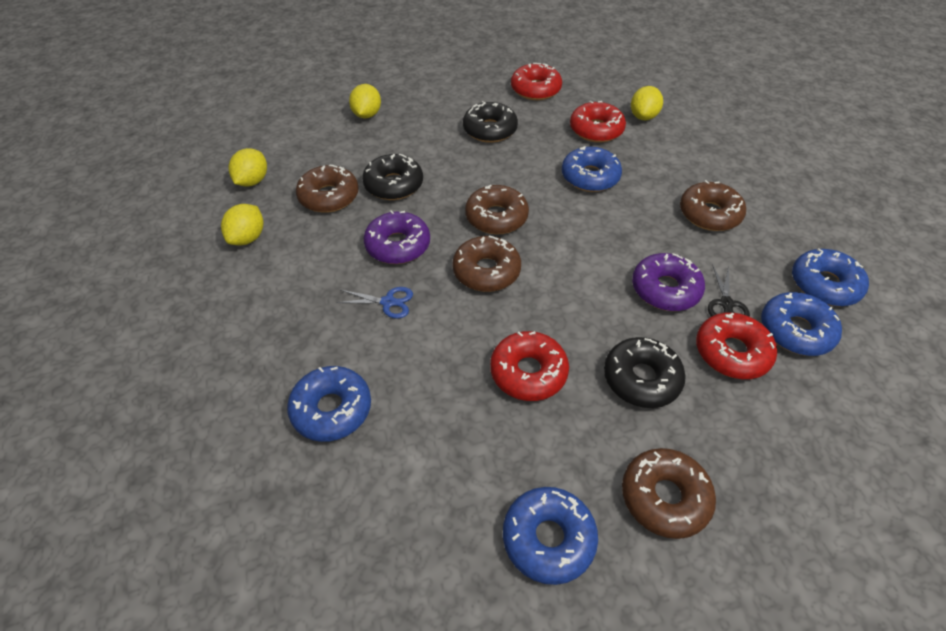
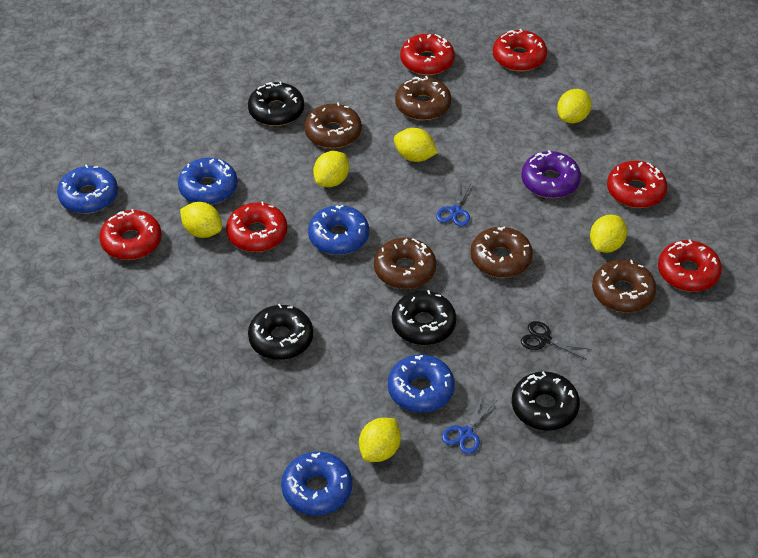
black donut: [362,154,423,200] [463,101,518,143] [604,337,686,408] = 3 -> [248,81,304,126] [248,304,313,360] [392,290,456,345] [512,371,580,431] = 4
blue scissors: [336,287,413,319] = 1 -> [436,182,472,227] [442,396,496,454] = 2
purple donut: [364,210,430,264] [632,253,705,311] = 2 -> [521,150,581,198] = 1
red donut: [490,331,569,401] [511,63,562,100] [570,101,626,143] [696,312,777,379] = 4 -> [99,209,162,260] [226,201,287,252] [400,34,455,75] [493,29,547,71] [607,161,667,208] [658,240,722,292] = 6
yellow lemon: [221,204,263,245] [228,148,267,187] [349,84,381,118] [631,86,663,120] = 4 -> [180,202,222,238] [313,151,349,187] [359,418,401,462] [394,128,438,162] [557,89,592,123] [590,215,627,253] = 6

